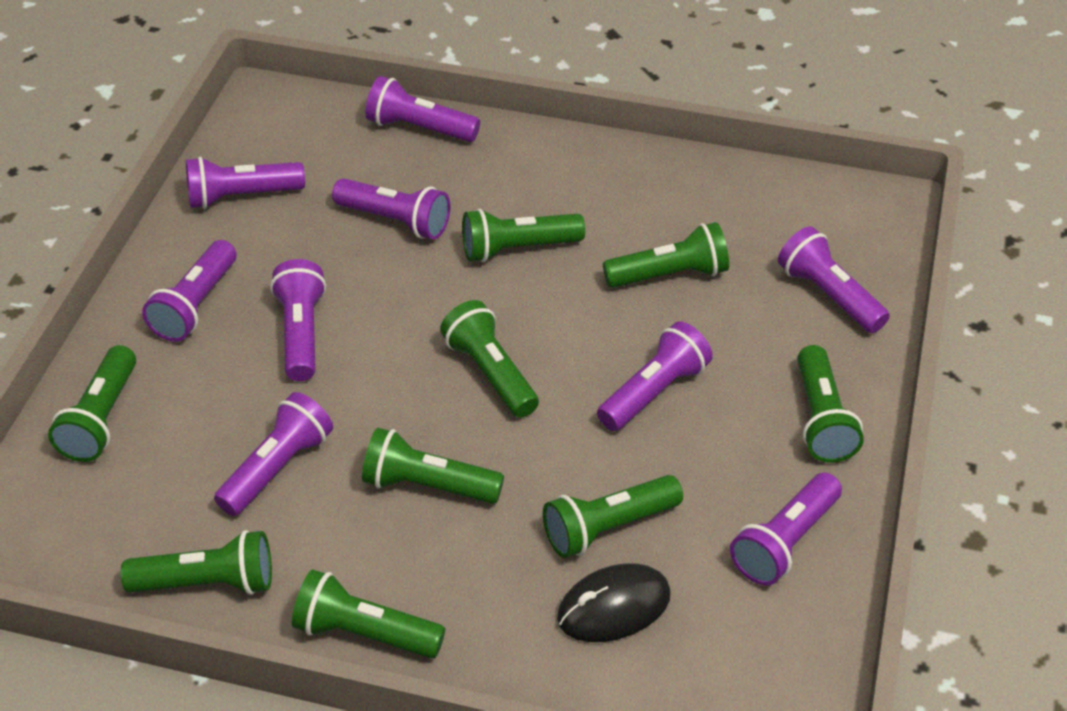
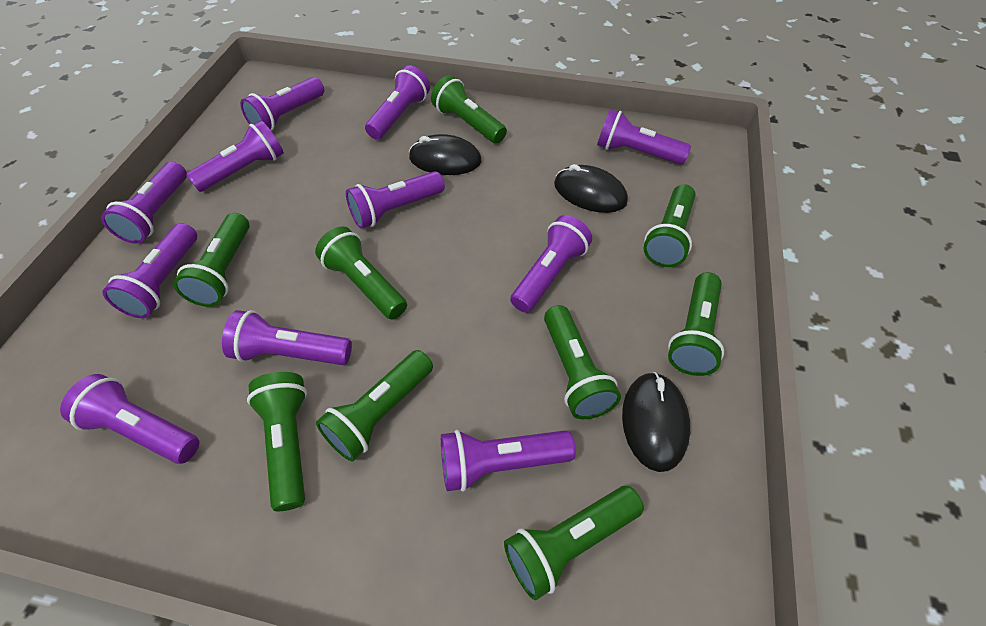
black mouse: [557,563,671,642] = 1 -> [409,134,481,175] [554,164,628,213] [622,372,690,472] = 3
purple flashlight: [142,240,236,342] [186,157,305,209] [214,392,333,516] [270,259,326,381] [332,178,450,240] [365,76,480,142] [597,321,713,431] [730,473,842,586] [778,227,890,333] = 9 -> [60,374,199,464] [101,162,187,244] [103,223,197,318] [186,120,284,192] [222,310,352,365] [240,77,324,131] [346,171,445,229] [365,65,430,140] [441,430,576,492] [510,215,592,313] [597,109,691,165] = 11

